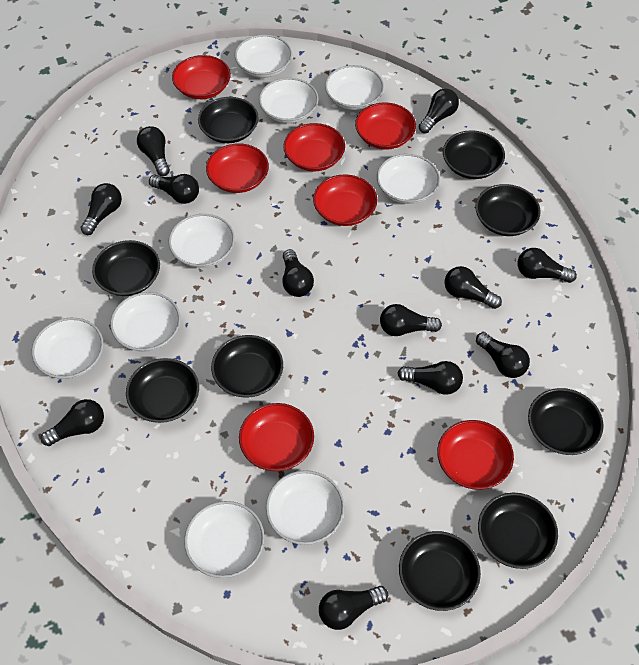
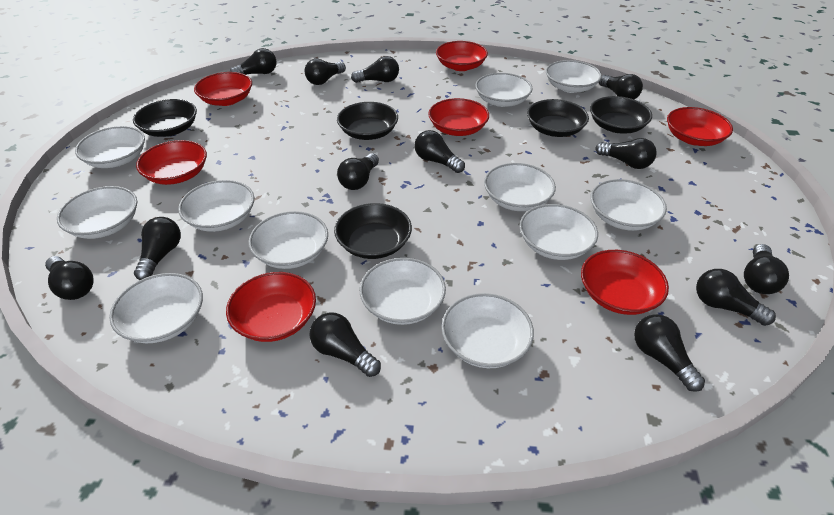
black bowl: [92,240,160,296] [126,358,199,423] [198,97,259,143] [211,335,283,398] [399,531,481,611] [443,130,505,179] [475,184,541,236] [478,493,558,569] [528,388,604,455] = 9 -> [133,99,197,137] [334,203,412,259] [337,102,398,140] [527,99,589,137] [590,96,652,134] = 5
black light bulb: [41,399,104,446] [81,183,122,235] [137,126,170,176] [149,174,199,204] [282,249,314,297] [319,586,388,630] [380,304,442,336] [398,361,463,395] [418,88,459,134] [444,266,502,309] [476,332,530,378] [518,248,577,283] = 12 -> [45,256,94,300] [134,217,181,280] [230,48,276,75] [305,59,346,85] [310,313,381,377] [337,153,379,190] [351,56,399,83] [415,130,465,173] [595,138,657,169] [599,74,643,99] [634,314,705,392] [696,269,776,326] [744,244,789,294] = 13
white bowl: [32,318,104,379] [110,292,181,352] [169,214,235,268] [184,501,265,578] [235,35,292,78] [259,78,319,123] [266,470,344,545] [325,65,384,110] [377,154,440,204] = 9 -> [57,186,137,239] [75,126,145,168] [109,273,203,343] [178,180,254,232] [248,211,328,269] [360,258,446,325] [441,293,534,368] [475,73,533,107] [484,163,556,211] [519,204,598,260] [546,60,602,93] [590,179,667,231] = 12

